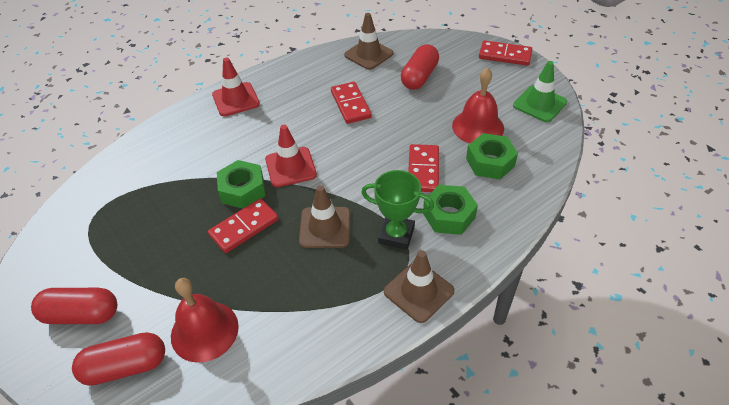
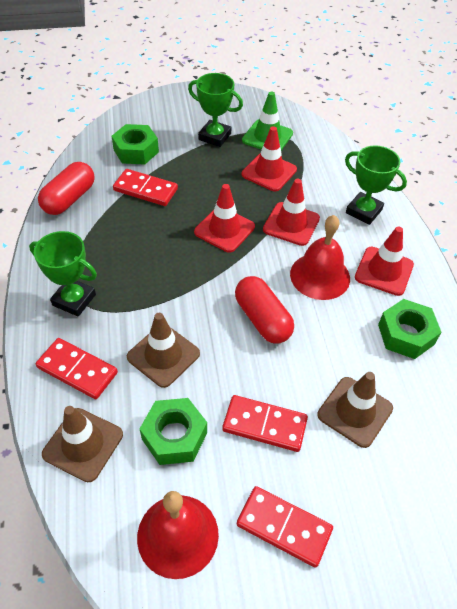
green trophy: [361,170,434,250] = 1 -> [29,231,97,317] [188,73,243,147] [345,145,407,225] = 3
red capsule: [31,288,117,324] [72,332,165,386] [401,44,439,90] = 3 -> [38,162,95,215] [235,276,294,344] = 2
red traffic cone: [212,58,260,117] [265,125,317,187] = 2 -> [194,184,255,252] [242,126,297,191] [263,179,320,246] [355,226,414,296] = 4

